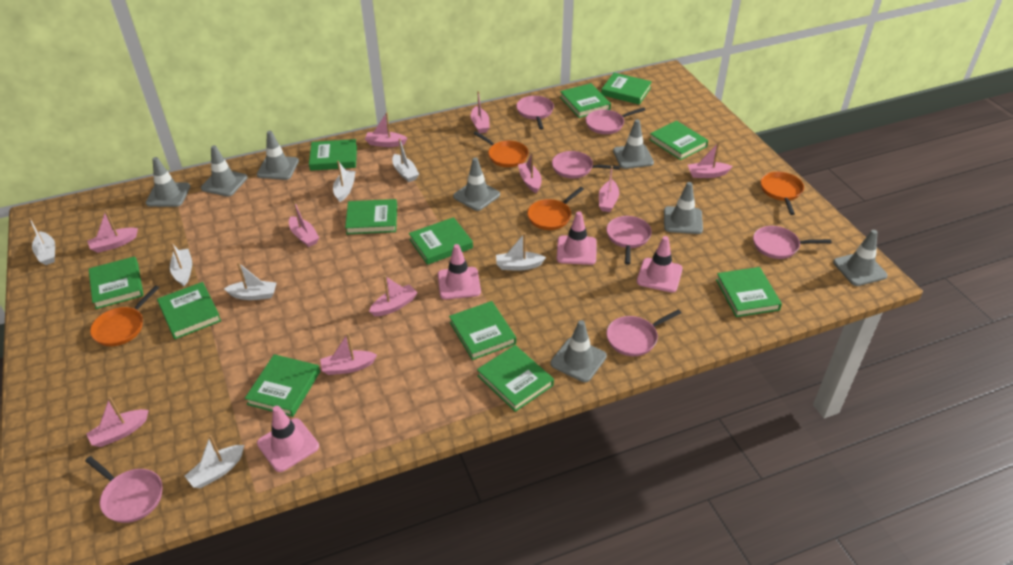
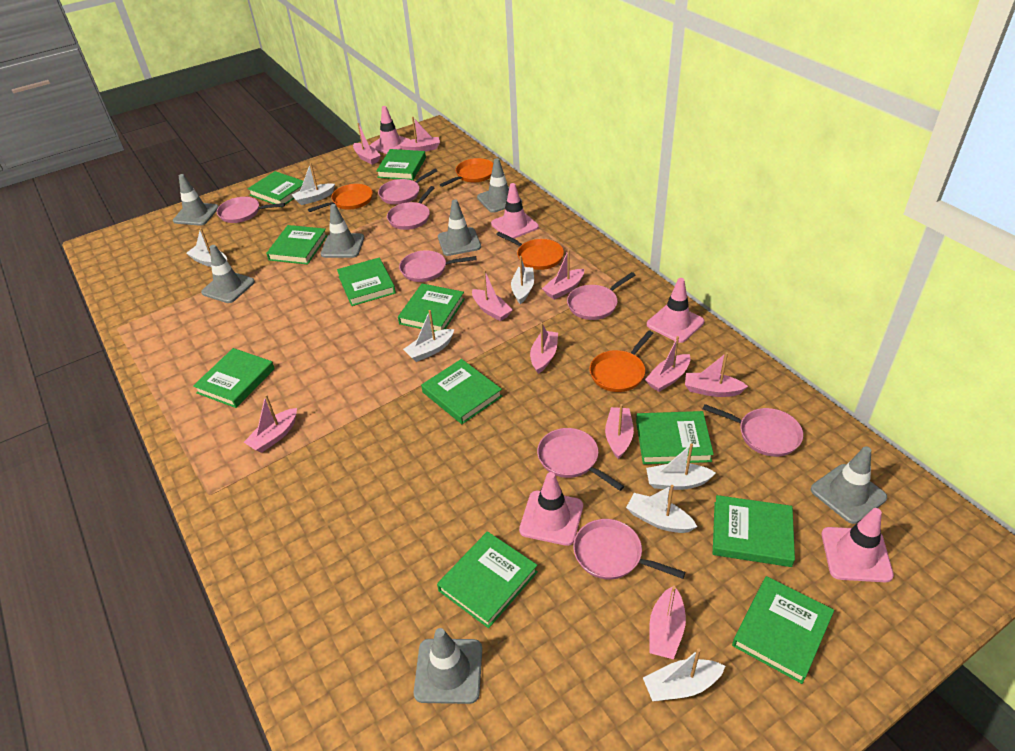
green book: [89,256,144,309] [157,282,221,339] [245,354,320,417] [309,139,357,171] [345,199,397,234] [409,217,473,265] [449,301,516,360] [477,345,554,412] [560,83,611,118] [601,73,652,105] [649,121,708,160] [716,267,782,317] = 12 -> [193,348,275,408] [248,171,303,205] [266,225,327,265] [337,258,396,306] [376,149,426,180] [398,283,465,331] [421,359,502,424] [437,531,538,628] [636,411,714,464] [713,495,795,567] [732,576,834,684] = 11
grey traffic cone: [146,157,190,207] [201,145,247,196] [257,131,299,180] [453,158,500,211] [550,320,607,382] [613,119,654,169] [664,182,703,234] [833,230,888,286] = 8 -> [173,174,219,226] [201,245,255,303] [321,204,364,258] [414,628,482,704] [438,199,481,256] [477,158,522,213] [811,446,887,524] = 7
pink pan: [85,456,163,523] [516,96,554,130] [552,151,620,179] [586,107,646,134] [606,216,652,265] [606,309,681,356] [753,226,832,259] = 7 -> [217,197,285,223] [378,169,437,205] [387,186,434,230] [399,250,476,282] [537,428,624,491] [567,272,635,320] [573,519,685,579] [703,404,803,457] = 8
pink traffic cone: [257,406,319,472] [438,244,481,299] [557,211,597,265] [637,236,683,293] = 4 -> [370,106,410,154] [491,183,539,239] [519,472,583,546] [647,278,704,343] [822,508,894,582] = 5

